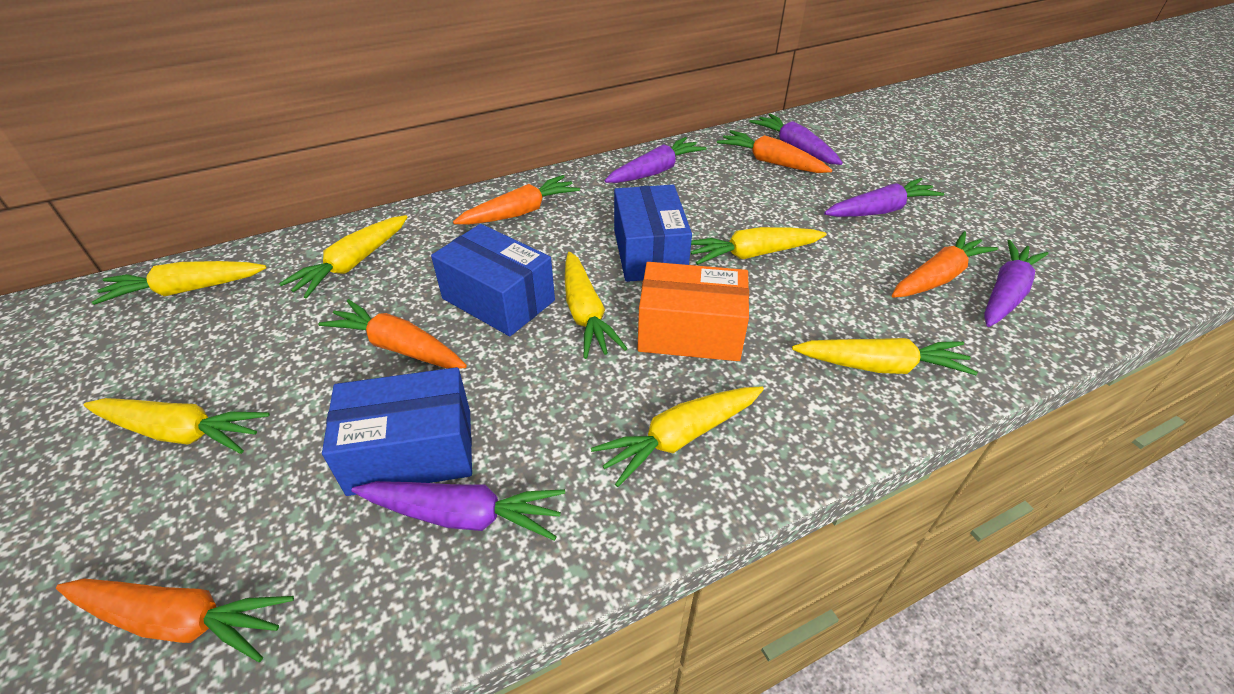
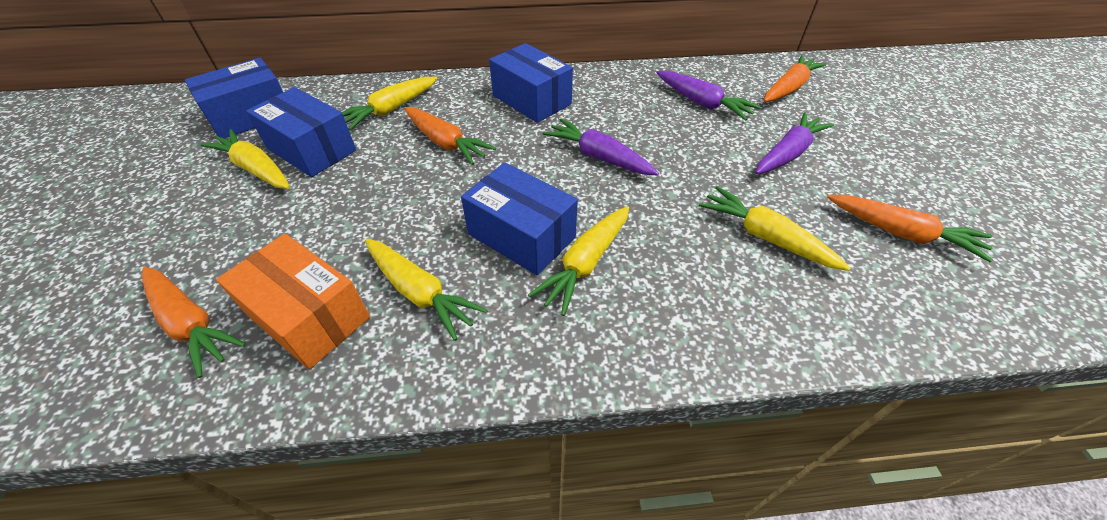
blue box: [322,367,472,496] [431,224,555,336] [614,185,692,282] = 3 -> [185,58,283,139] [246,87,356,177] [461,162,578,275] [489,43,573,123] = 4
orange carrot: [56,579,294,662] [318,299,467,368] [453,175,580,225] [717,130,832,173] [892,231,998,298] = 5 -> [142,267,246,378] [404,107,496,165] [764,55,827,102] [827,195,993,262] = 4
purple carrot: [352,481,565,541] [605,137,707,183] [749,114,843,165] [824,178,944,217] [984,240,1048,327] = 5 -> [543,118,659,176] [656,71,761,121] [756,112,834,174] = 3
yellow carrot: [84,398,270,454] [92,261,266,305] [279,215,407,299] [565,252,627,359] [591,386,764,487] [691,227,827,265] [792,338,978,375] = 7 -> [201,129,290,189] [342,77,437,130] [365,239,488,341] [528,206,629,316] [699,186,850,271] = 5

